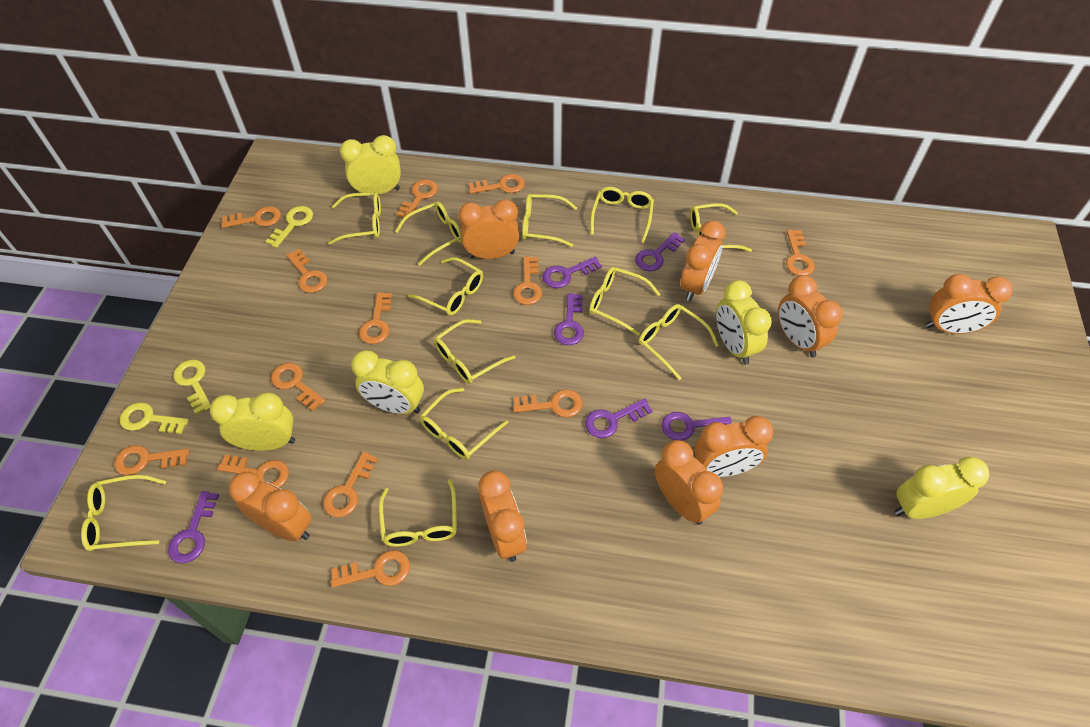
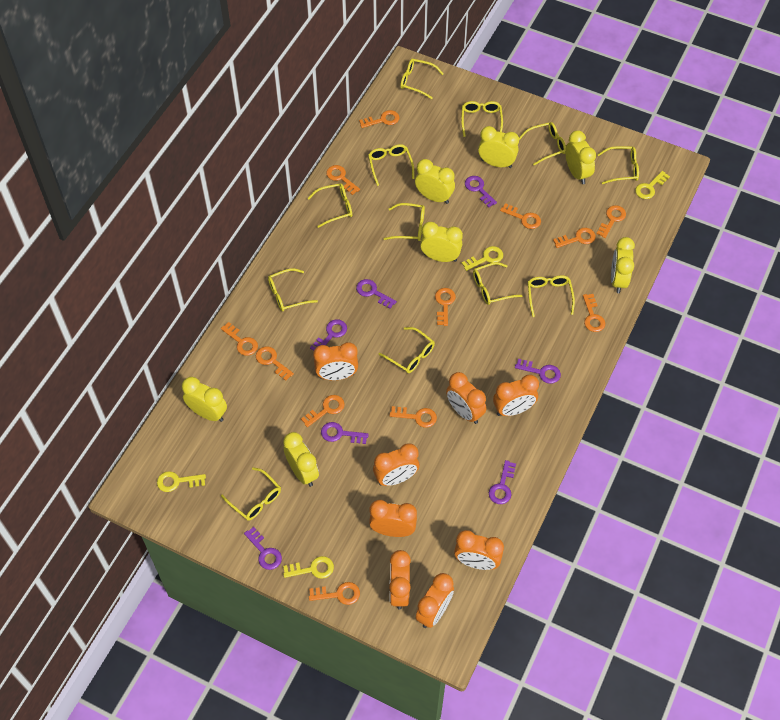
orange key: [114,445,189,476] [217,454,289,488] [221,206,281,228] [271,363,325,411] [287,249,328,293] [323,452,378,518] [331,550,410,588] [359,292,392,344] [396,179,438,220] [469,174,525,194] [513,256,542,305] [513,389,582,417] [786,230,815,276] = 13 -> [221,322,258,356] [256,346,294,381] [301,395,345,427] [309,582,360,605] [326,165,360,195] [359,110,400,128] [389,406,437,428] [435,288,456,326] [500,203,541,229] [553,228,596,248] [583,294,605,332] [596,205,626,238] = 12
purple key: [168,491,219,563] [543,256,602,288] [554,293,584,345] [585,398,653,438] [635,232,685,271] [662,412,732,441] = 6 -> [244,527,282,570] [310,319,347,351] [321,422,369,444] [356,279,397,309] [465,176,497,207] [489,460,516,504] [515,358,561,384] = 7
yellow clock: [210,392,295,451] [340,135,401,195] [351,350,424,414] [716,280,772,365] [895,457,989,519] = 5 -> [182,377,227,422] [283,432,319,487] [415,159,455,204] [420,222,463,262] [478,126,519,168] [565,130,596,184] [611,237,635,293] = 7
yellow key: [120,402,189,434] [174,360,211,415] [265,206,313,248] = 3 -> [157,471,206,492] [283,556,334,579] [462,246,503,271] [635,171,670,199] = 4

